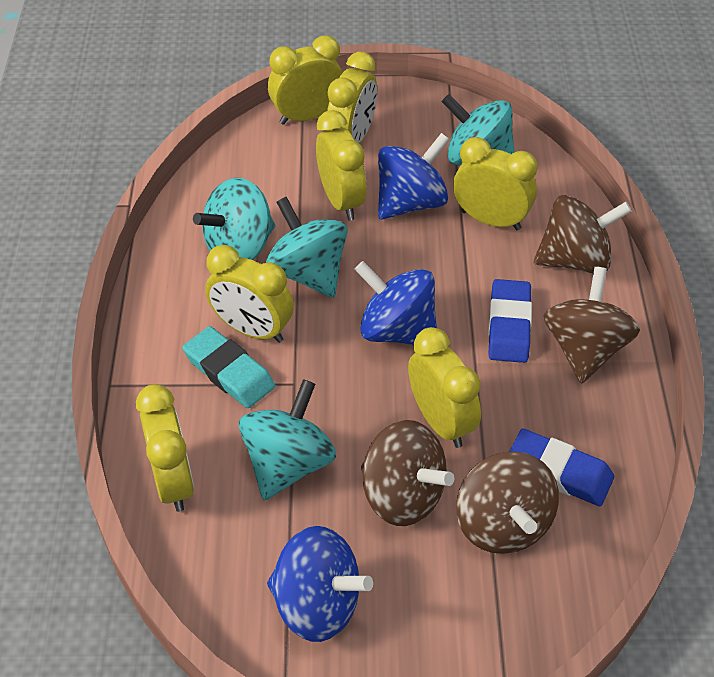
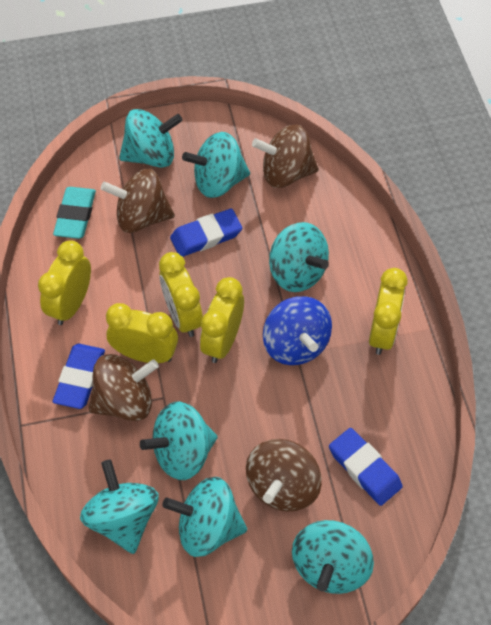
blue eraser: [488,279,532,363] [509,428,614,506] = 2 -> [53,344,105,409] [170,208,242,257] [329,428,403,506] = 3
blue spinning top: [267,526,373,642] [354,261,437,345] [378,133,450,220] = 3 -> [263,296,332,365] = 1
turquoise spinning top: [193,178,275,260] [239,379,336,500] [266,197,347,298] [442,94,515,166] = 4 -> [80,460,159,554] [119,109,182,168] [140,401,218,480] [162,477,247,557] [182,132,250,198] [269,222,329,292] [292,520,374,594] = 7
yellow clock: [136,384,194,512] [205,245,294,343] [268,35,343,125] [316,110,366,220] [327,52,377,144] [408,327,481,448] [453,137,537,230] = 7 -> [38,240,91,325] [106,303,178,363] [159,252,203,337] [200,277,244,363] [369,268,408,355] = 5

